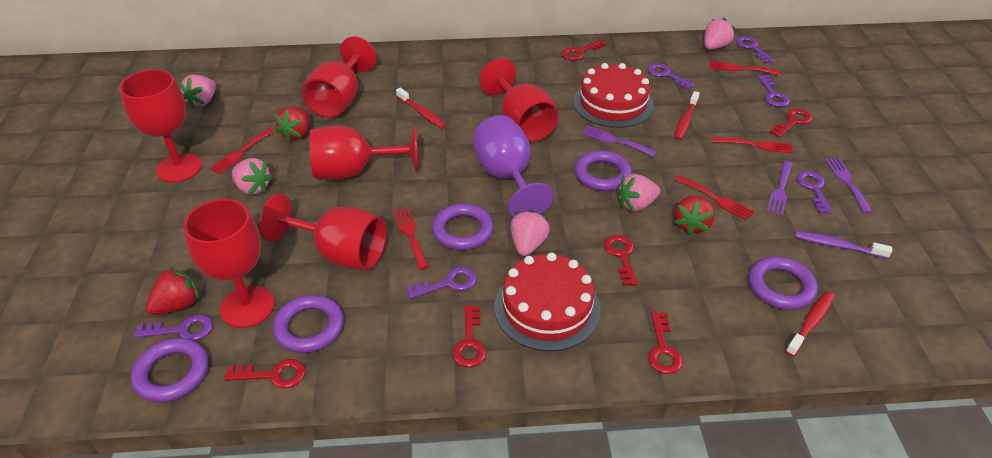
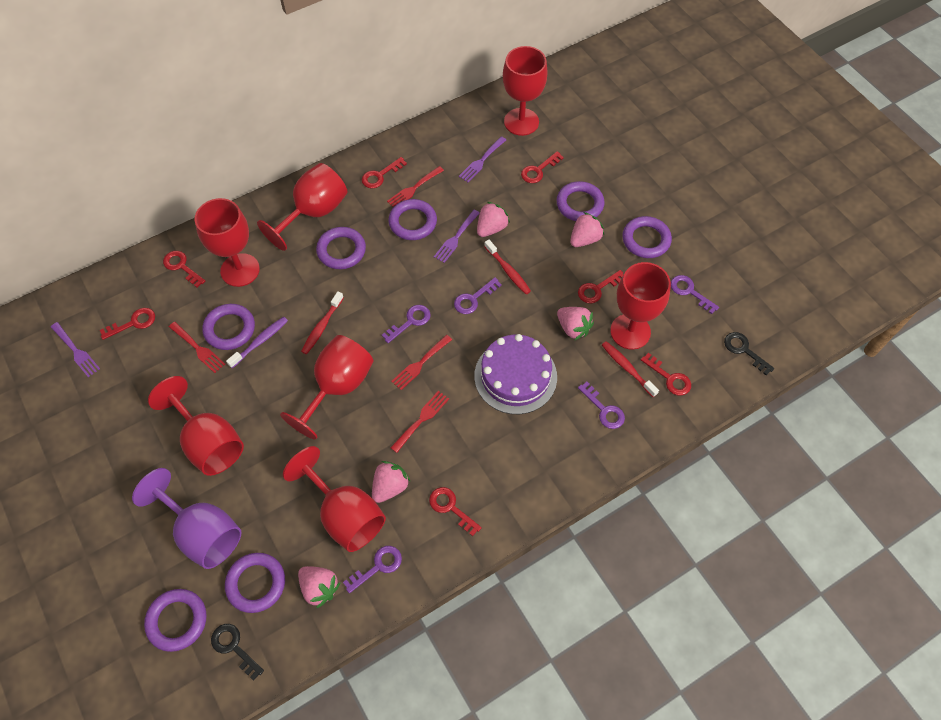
black key: none = 0 -> [211,624,264,681] [724,332,774,375] = 2
purple cake: none = 0 -> [474,334,557,414] = 1
purple key: [134,314,213,341] [407,267,476,299] [647,63,695,89] [736,36,775,63] [757,75,790,107] [797,171,833,214] = 6 -> [343,546,402,593] [382,305,431,343] [454,277,502,314] [578,382,625,429] [671,275,719,314] = 5
purple ring: [131,338,208,402] [272,295,344,353] [432,203,494,250] [574,150,632,191] [749,257,818,310] = 5 -> [144,589,207,652] [203,304,255,350] [225,553,285,613] [316,227,366,269] [389,199,437,240] [556,181,605,221] [622,216,672,258] = 7
red cake: [494,252,600,351] [574,63,654,128] = 2 -> none = 0
red fork: [210,127,275,174] [393,208,429,270] [675,175,754,220] [709,61,780,75] [713,137,793,154] = 5 -> [169,322,225,373] [387,166,444,207] [391,335,452,390] [391,391,449,453] = 4
red goblet: [120,69,202,183] [183,199,275,328] [259,193,387,270] [302,36,377,118] [309,126,418,180] [479,58,559,142] = 6 -> [148,376,244,476] [195,198,260,287] [257,163,347,251] [280,335,374,440] [283,446,386,552] [503,46,548,136] [610,262,671,350] = 7
red key: [224,359,305,388] [453,305,486,367] [561,40,606,60] [604,235,638,286] [648,311,683,374] [770,109,812,137] = 6 -> [100,308,155,340] [163,251,205,287] [362,157,407,188] [429,487,482,536] [521,151,564,183] [578,270,624,303] [641,353,691,395] = 7
red strawberry: [146,267,199,315] [274,106,310,142] [674,195,715,235] = 3 -> none = 0

